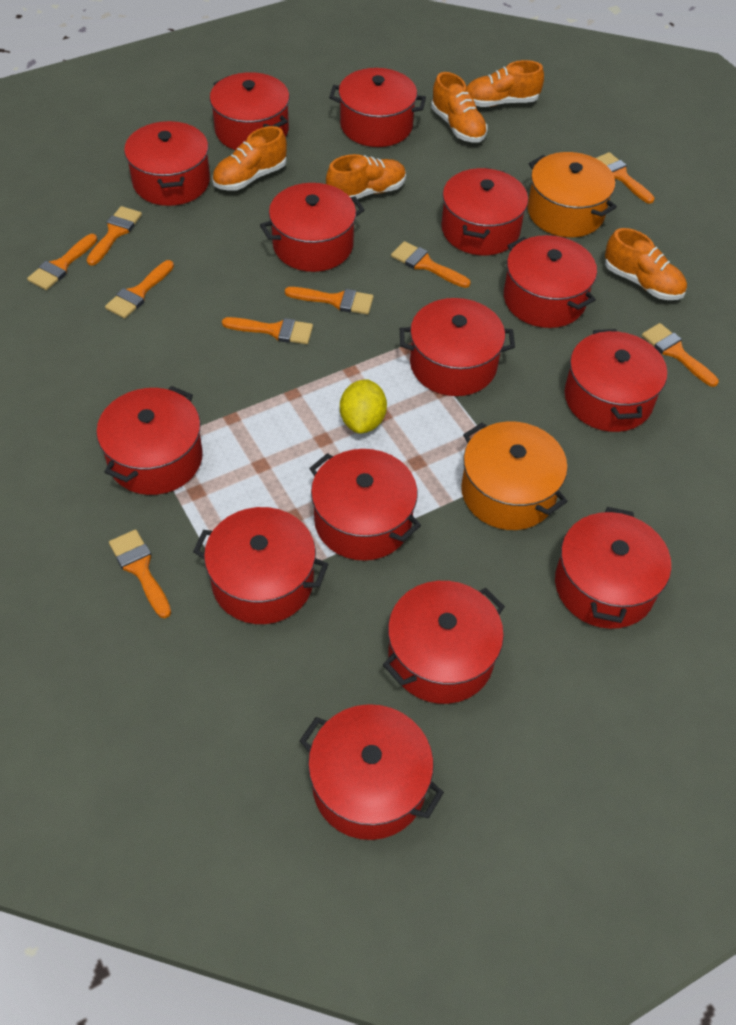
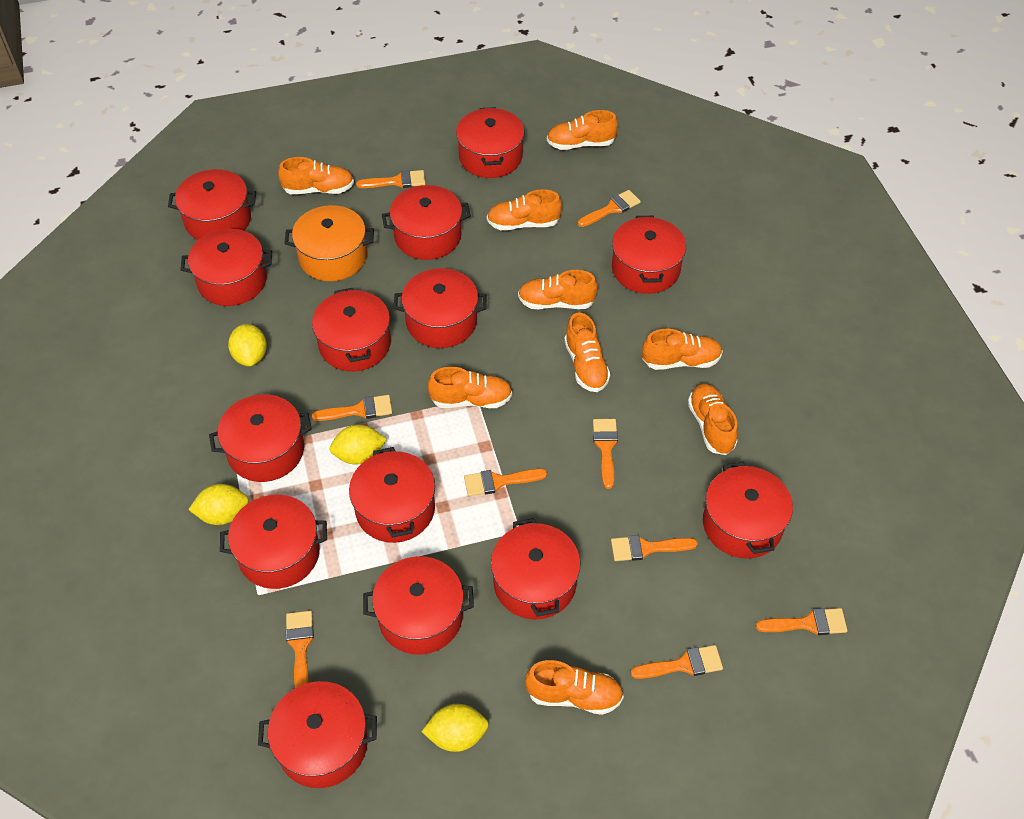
orange pot: [461,421,568,530] [527,152,617,237] = 2 -> [284,205,374,281] = 1
orange shoe: [212,126,287,191] [326,154,406,199] [431,72,488,143] [466,60,544,107] [605,228,687,300] = 5 -> [278,157,354,194] [427,367,512,408] [487,189,562,231] [518,270,598,309] [525,660,624,715] [547,110,618,150] [564,313,611,392] [642,329,723,370] [688,384,738,455] = 9
yellow lemon: [340,379,387,434] = 1 -> [188,484,249,525] [228,324,267,367] [330,425,387,465] [422,704,489,752] = 4

